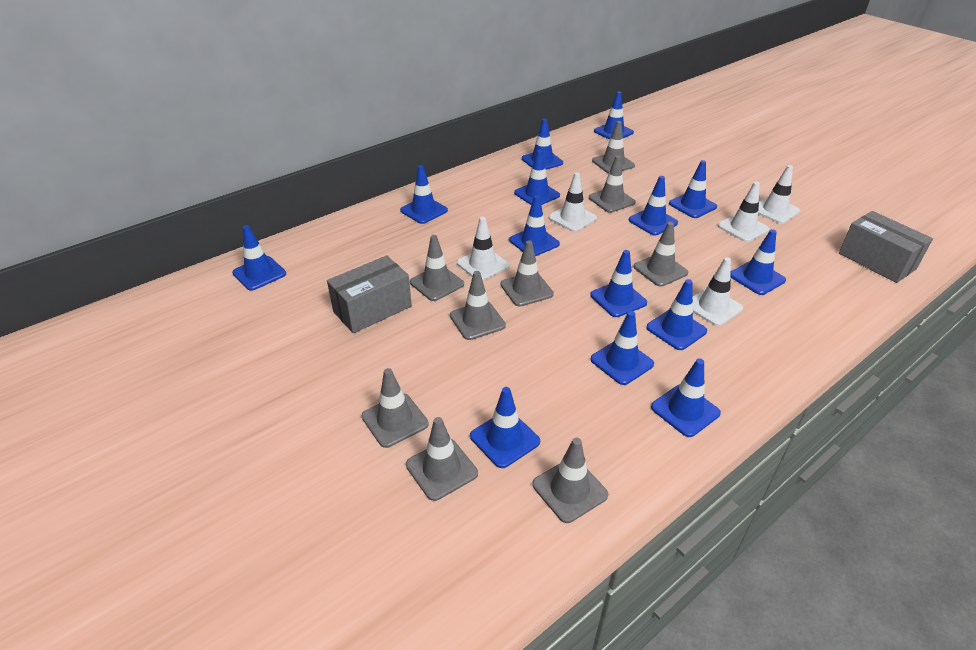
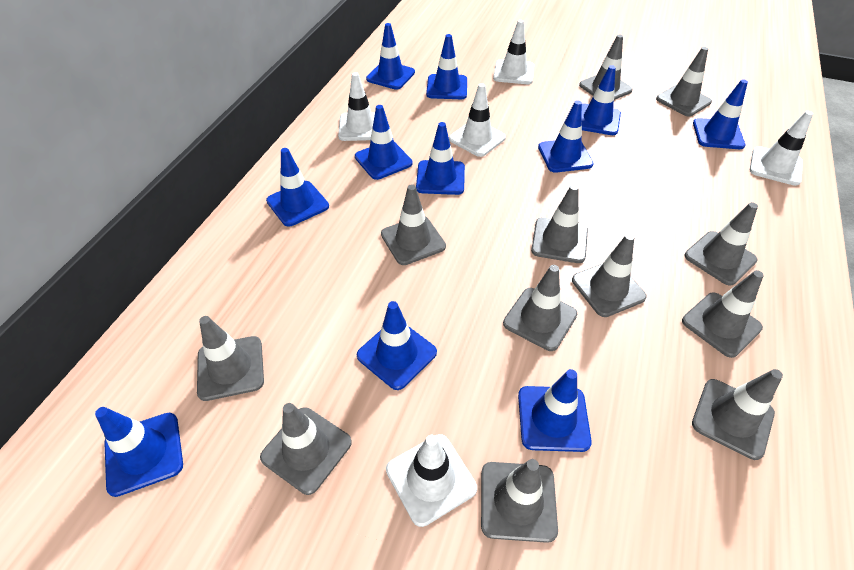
blue traffic cone: [232,225,286,291] [400,165,448,224] [470,387,540,468] [509,195,560,256] [514,150,560,205] [522,119,563,170] [590,250,647,317] [590,311,654,385] [594,91,634,140] [629,176,678,236] [646,279,707,350] [651,358,721,437] [669,160,717,218] [730,229,786,295] = 14 -> [95,407,183,497] [266,148,329,226] [355,105,413,180] [357,301,437,390] [366,23,415,90] [416,122,465,195] [426,34,467,99] [518,369,592,452] [538,100,594,173] [582,65,621,135] [693,79,748,149] = 11
grey box: [327,255,412,333] [839,211,933,283] = 2 -> none = 0
grey traffic cone: [362,368,429,448] [406,417,478,501] [410,235,464,301] [450,271,506,340] [500,240,554,307] [532,438,608,523] [589,155,636,213] [592,121,635,174] [634,222,688,287] = 9 -> [197,316,264,401] [260,403,352,495] [381,184,446,265] [481,459,558,543] [503,265,577,351] [531,185,588,263] [572,234,647,317] [579,35,633,100] [656,47,712,116] [682,270,764,358] [685,202,758,286] [692,369,783,460] = 12

